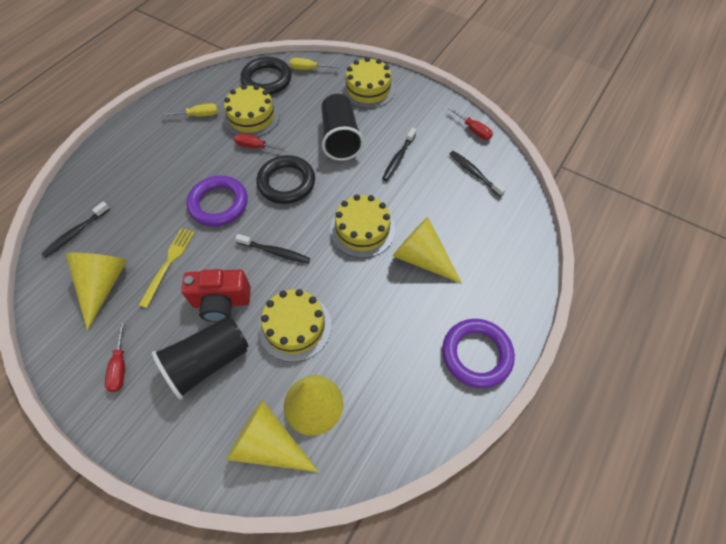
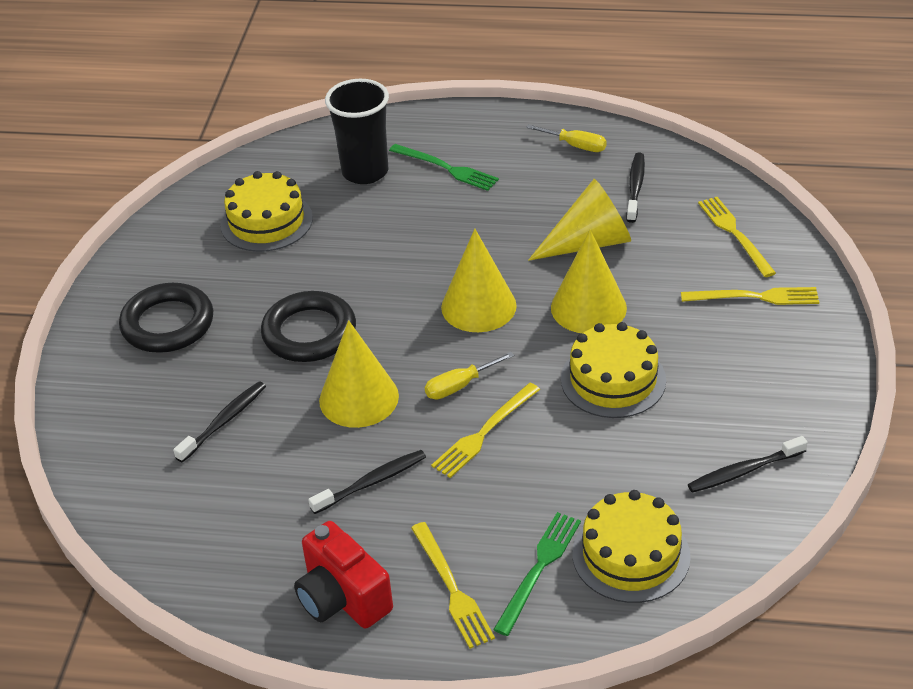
black cup: [152,317,249,399] [321,94,364,161] = 2 -> [325,79,389,184] = 1
green fork: none = 0 -> [389,144,499,191] [493,512,581,636] = 2
purple ring: [186,176,247,226] [442,319,515,388] = 2 -> none = 0
red screwdriver: [105,321,125,392] [234,133,288,152] [448,107,493,140] = 3 -> none = 0
yellow cake: [223,85,280,137] [259,289,332,362] [330,194,395,258] [341,57,395,109] = 4 -> [220,171,313,252] [561,322,666,418] [572,490,691,603] = 3
yellow fork: [139,228,195,308] = 1 -> [411,522,495,649] [431,383,540,478] [681,287,819,305] [698,197,776,277] = 4

